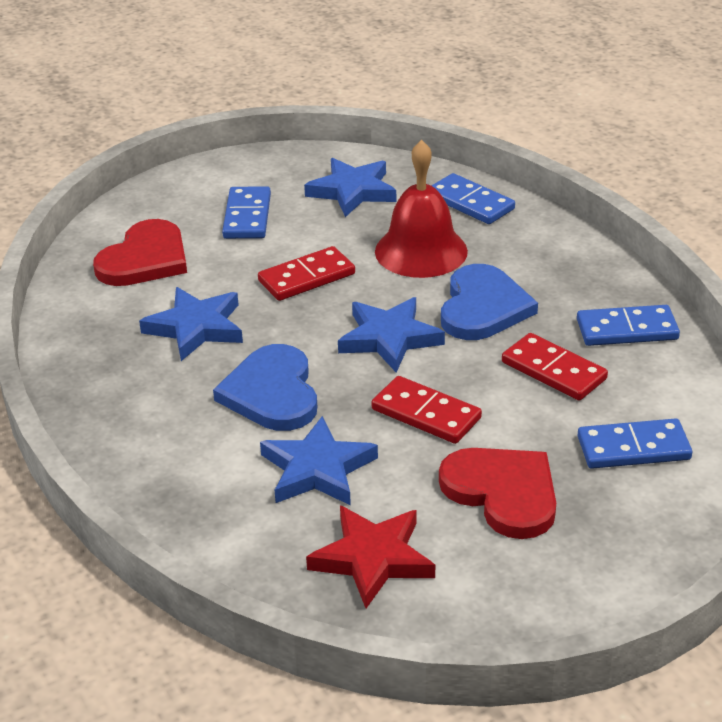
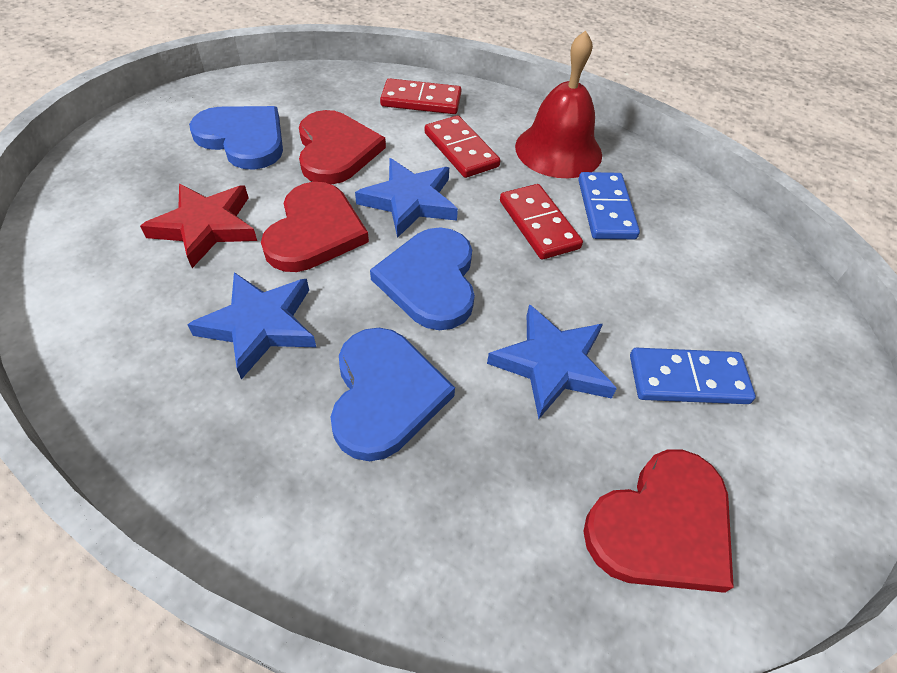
blue domino: [222,186,271,239] [431,173,515,224] [577,305,680,346] [577,418,692,469] = 4 -> [578,172,640,239] [630,348,756,404] = 2
blue heart: [213,344,317,431] [441,264,538,340] = 2 -> [189,106,283,170] [331,328,455,461] [370,227,475,330] = 3
blue star: [139,287,243,361] [260,416,378,505] [304,158,396,217] [338,297,445,373] = 4 -> [187,272,316,380] [355,158,458,238] [487,304,617,419] = 3
red heart: [93,219,187,286] [439,448,556,539] = 2 -> [261,182,369,272] [299,110,386,185] [583,449,734,593] = 3

